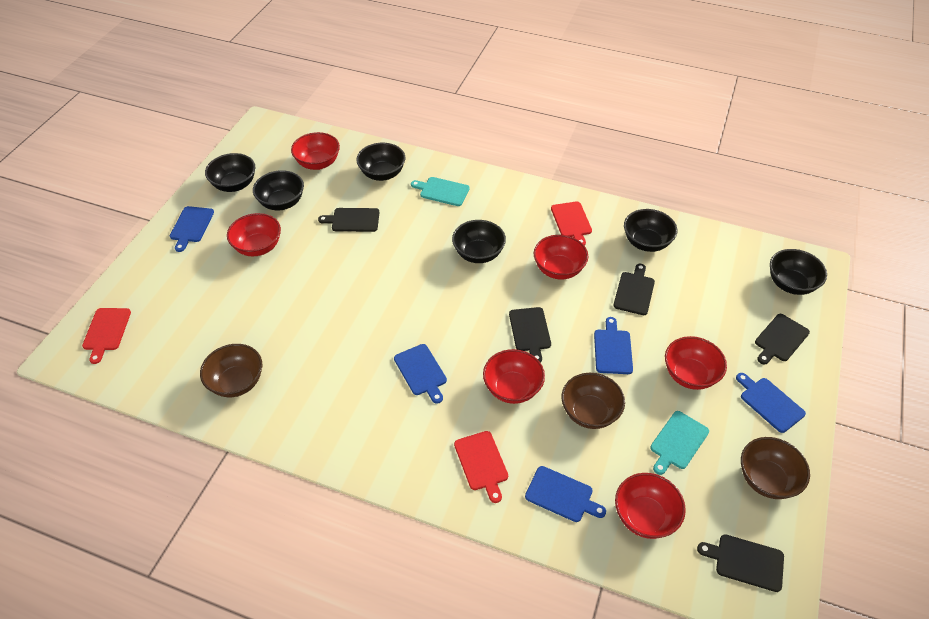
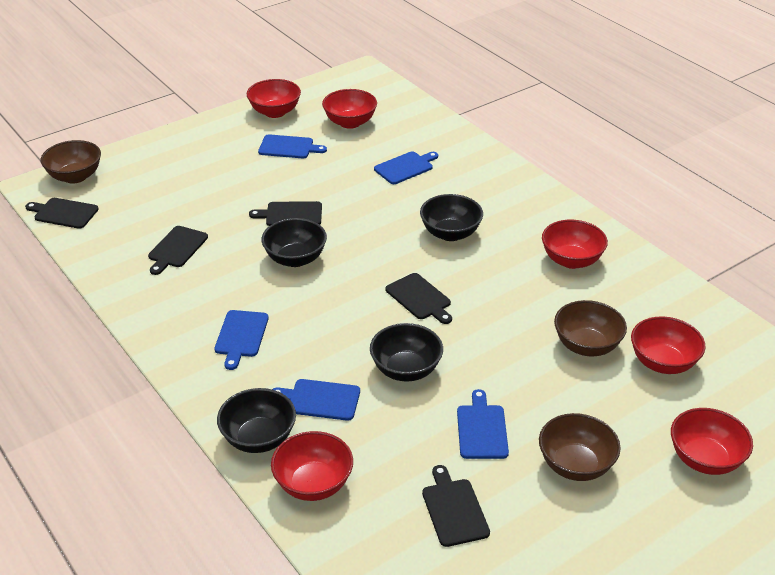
black bowl: [205,153,255,192] [253,170,304,210] [356,143,405,181] [452,220,506,263] [624,209,677,252] [770,249,827,295] = 6 -> [217,388,296,453] [261,218,327,267] [370,323,443,381] [420,194,483,241] = 4
red cutting board: [82,308,131,364] [454,431,508,503] [551,201,592,246] = 3 -> none = 0
turquoise cutting board: [411,177,470,206] [650,411,709,475] = 2 -> none = 0

